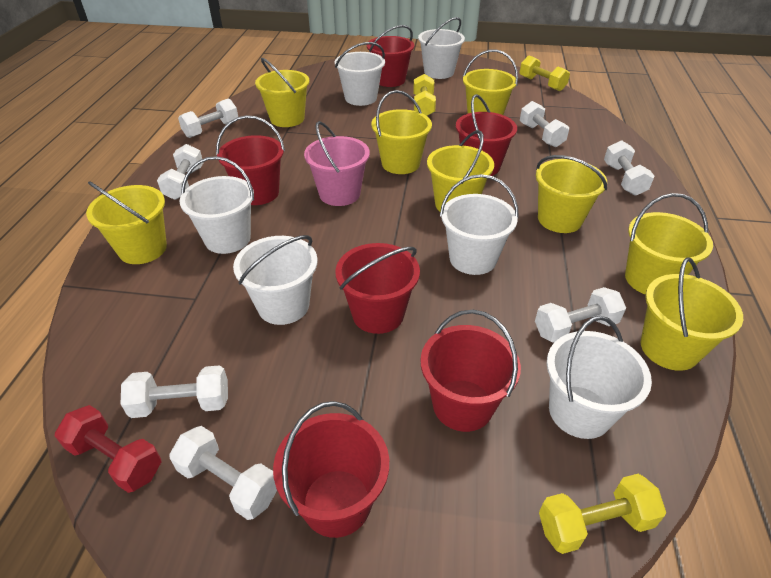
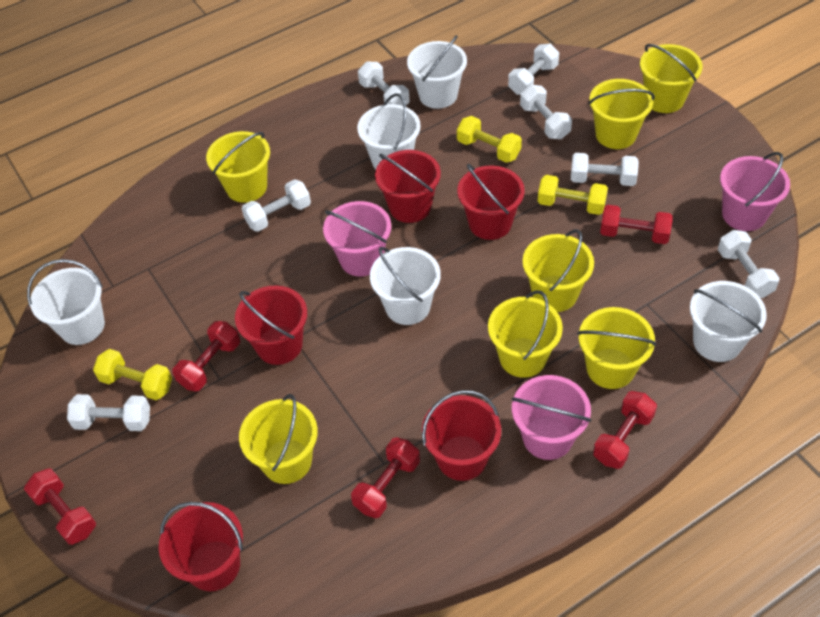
pink bucket: [304,121,370,206] = 1 -> [323,201,391,277] [511,375,591,460] [720,152,790,231] = 3
red bucket: [216,115,285,205] [273,401,389,538] [335,243,420,334] [367,25,414,87] [420,310,521,432] [456,94,517,176] = 6 -> [159,502,243,591] [235,286,307,365] [375,150,441,223] [422,390,501,481] [457,164,525,240] = 5
red dumbbell: [55,405,161,493] = 1 -> [24,469,96,545] [172,321,240,392] [351,437,420,518] [593,391,657,469] [600,205,673,244] = 5
white bucket: [179,156,254,254] [233,235,318,325] [335,42,385,106] [418,17,465,79] [440,174,519,275] [547,316,652,439] = 6 -> [27,259,105,345] [357,93,421,169] [370,247,441,325] [407,35,467,109] [690,281,767,362] = 5
yellow bucket: [86,181,167,264] [255,58,309,127] [371,90,432,174] [427,130,494,211] [463,50,518,115] [536,155,607,233] [625,193,713,295] [641,257,743,371] = 8 -> [206,131,270,203] [239,394,318,484] [488,290,563,378] [522,229,594,312] [577,307,656,389] [588,79,655,149] [640,44,703,113] = 7

